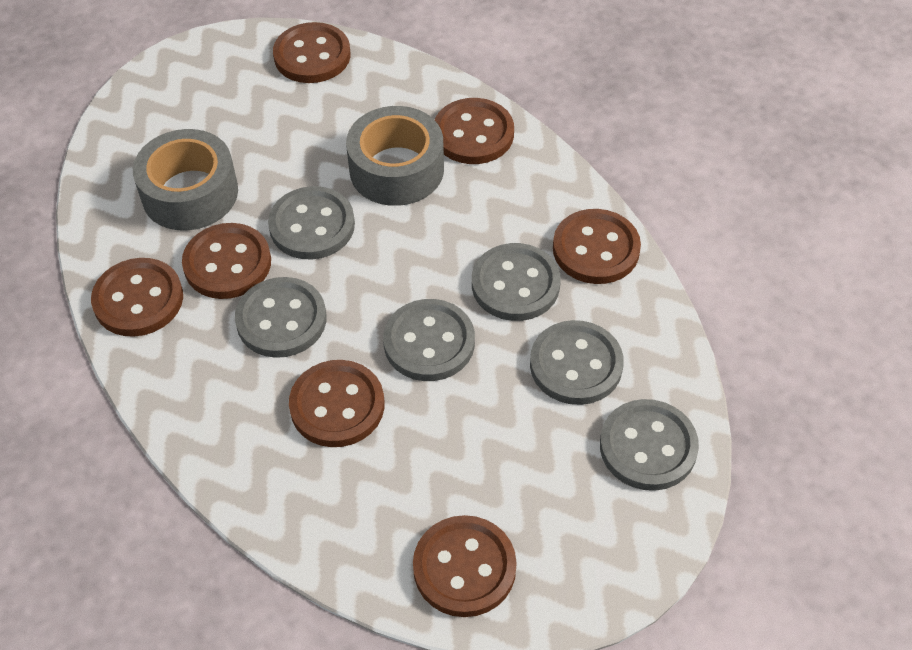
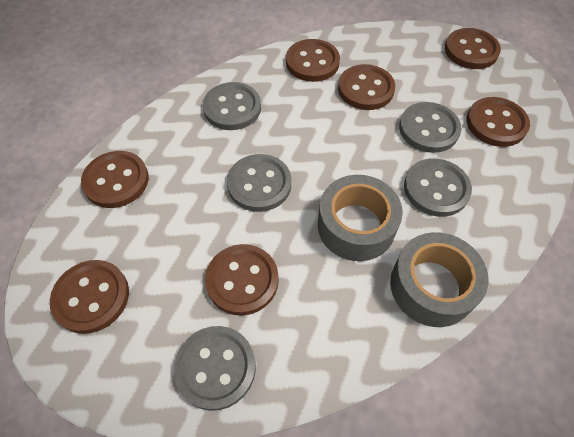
grey button: [235,277,326,358] [268,186,355,259] [383,299,475,381] [472,243,561,321] [530,320,624,405] [600,399,699,491] = 6 -> [174,326,256,411] [203,82,261,130] [227,154,292,212] [399,102,462,153] [404,158,472,217] = 5

